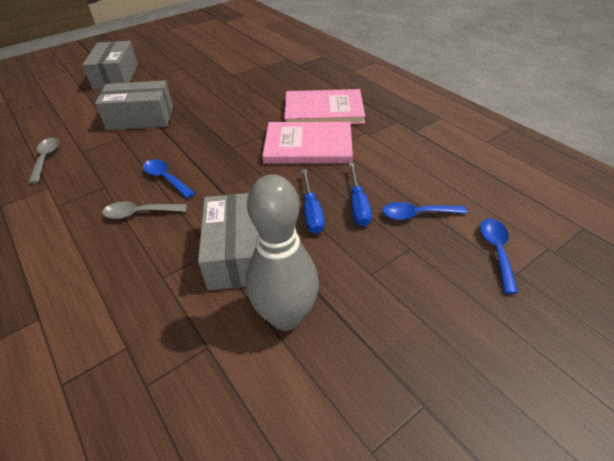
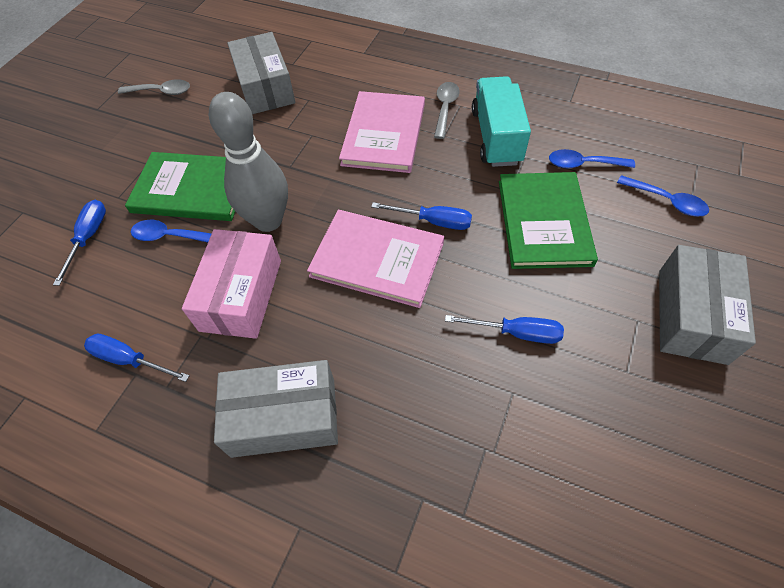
blue screwdriver: [301,169,325,234] [349,163,372,226] = 2 -> [53,200,106,286] [84,334,190,382] [371,202,472,230] [445,315,564,344] = 4
green book: none = 0 -> [125,152,235,221] [499,172,598,269] = 2
pink box: none = 0 -> [182,229,281,339] = 1
turquoise truck: none = 0 -> [472,76,531,167] = 1

